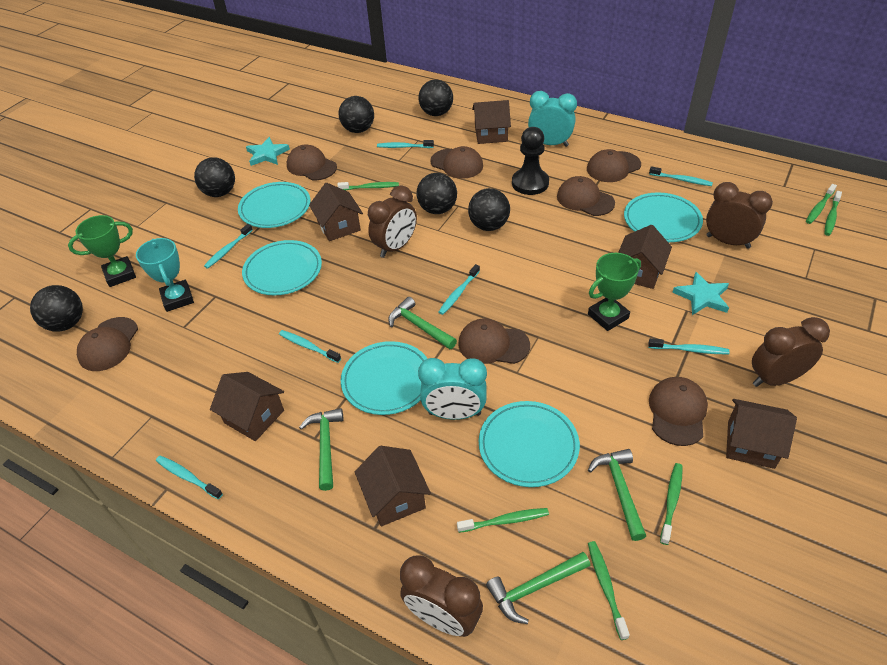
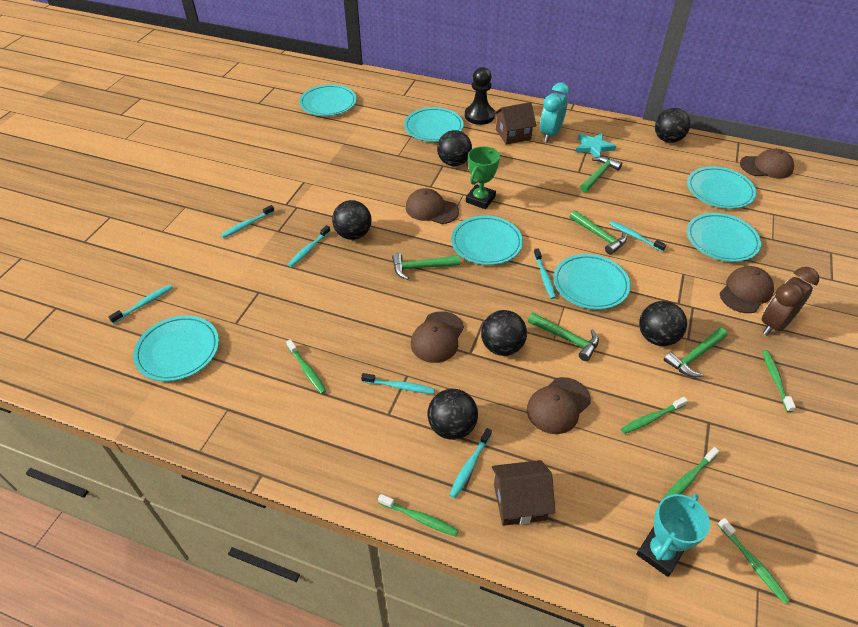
brown cap: [77,317,138,371] [287,144,337,180] [430,146,483,179] [458,318,530,364] [557,176,615,216] [587,149,641,182] [649,377,708,446] = 7 -> [406,188,459,224] [411,311,464,363] [527,377,591,434] [719,266,774,313] [740,149,794,179] = 5
brown clock: [368,186,417,258] [400,556,483,637] [706,182,773,249] [752,317,830,387] = 4 -> [761,267,819,335] = 1
brown house: [210,372,284,441] [309,183,363,241] [355,446,431,526] [472,100,511,144] [618,225,672,289] [726,399,797,469] = 6 -> [492,460,555,526] [494,102,536,145] = 2
green hammer: [299,408,343,491] [388,297,457,349] [486,552,590,624] [588,449,646,541] = 4 -> [392,253,460,280] [528,313,599,361] [570,210,627,254] [580,156,622,192] [664,328,727,377] = 5
green trophy: [68,215,136,287] [588,253,641,331] = 2 -> [466,146,500,209] = 1
turquoise clock: [418,358,487,420] [528,91,577,147] = 2 -> [540,82,569,142] = 1
turquoise plate: [238,182,310,228] [242,240,322,295] [341,341,427,415] [479,401,580,487] [624,192,703,242] = 5 -> [133,315,219,381] [299,84,357,116] [404,107,464,142] [451,216,523,265] [553,254,631,310] [687,167,756,209] [687,213,761,262] = 7
turquoise star: [246,137,290,166] [672,272,729,315] = 2 -> [576,133,616,157] = 1

